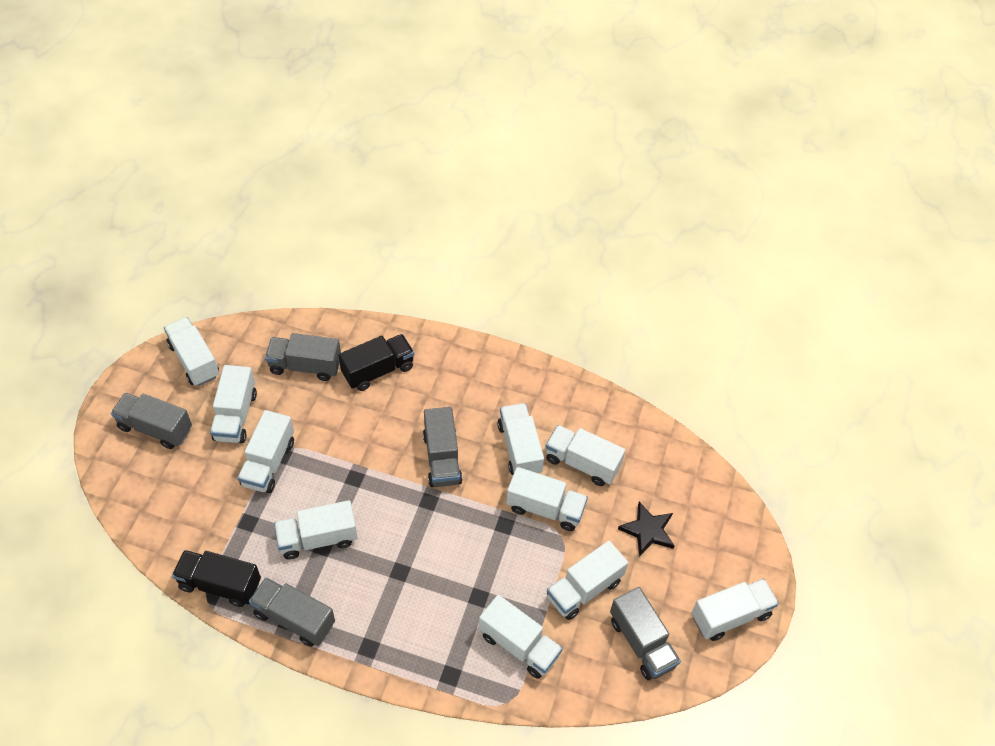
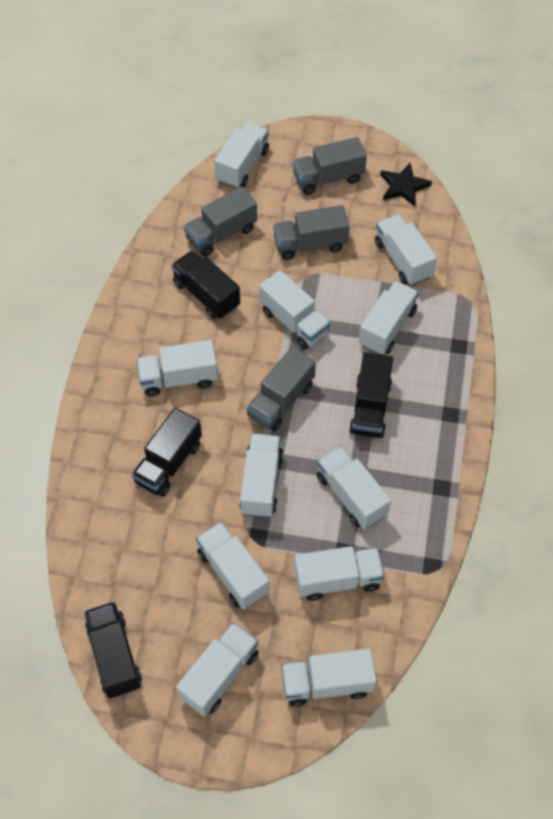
black truck: [172,550,261,607] [338,334,414,391] = 2 -> [84,601,142,698] [132,408,202,497] [171,251,240,319] [349,353,393,438] = 4
grey truck: [111,393,192,449] [249,577,335,647] [265,333,341,381] [423,407,463,487] [610,587,681,680] = 5 -> [183,186,257,256] [247,347,316,432] [273,205,350,260] [293,137,367,195] = 4
white truck: [164,317,219,386] [210,365,257,443] [238,410,294,493] [274,500,358,560] [479,595,563,679] [497,403,544,475] [506,467,588,531] [545,425,625,486] [547,541,628,620] [692,579,779,641] = 10 -> [137,340,218,396] [176,622,259,717] [196,522,270,610] [214,122,269,189] [239,434,283,518] [259,270,330,349] [281,649,377,707] [294,546,385,601] [317,446,391,529] [359,281,419,355] [375,214,437,286] = 11

